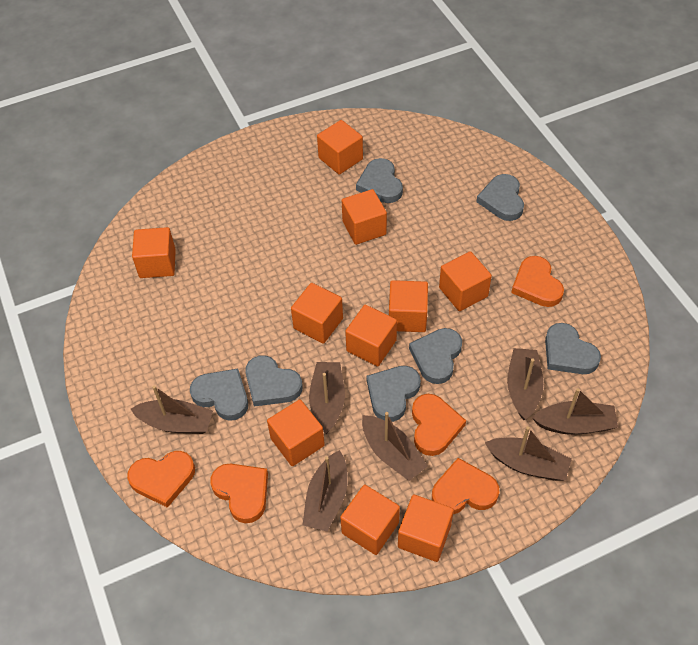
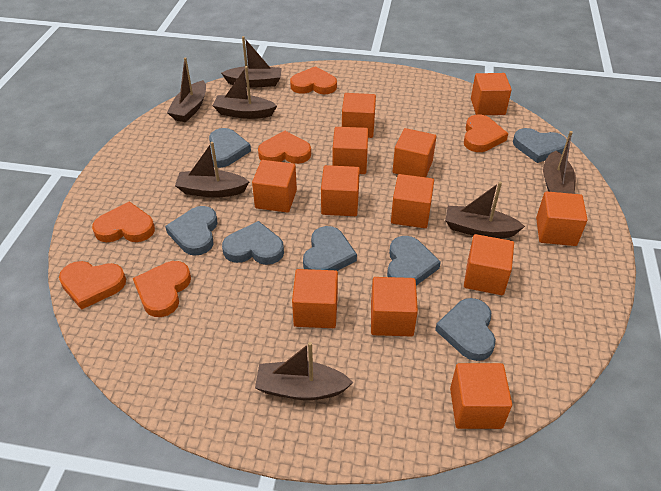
orange cube: [132,227,176,278] [267,399,325,466] [291,283,343,344] [317,120,363,175] [340,485,400,555] [342,189,387,245] [345,305,397,367] [389,280,428,332] [398,494,454,562] [439,251,492,311] = 10 -> [252,160,297,213] [292,269,338,328] [321,165,360,216] [333,127,368,174] [342,93,376,138] [371,277,418,337] [391,174,434,228] [393,128,436,177] [450,363,512,429] [464,234,514,295] [471,73,512,115] [536,191,587,246] = 12
orange heart: [127,451,195,508] [210,464,268,523] [412,394,466,456] [432,458,499,514] [511,256,564,307] = 5 -> [59,261,126,310] [92,201,155,242] [133,261,191,317] [258,131,311,164] [290,66,337,94] [464,114,508,152] = 6

